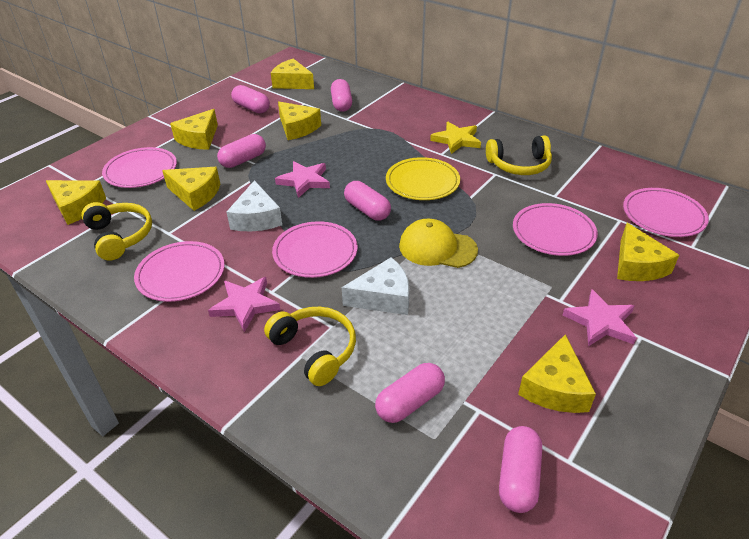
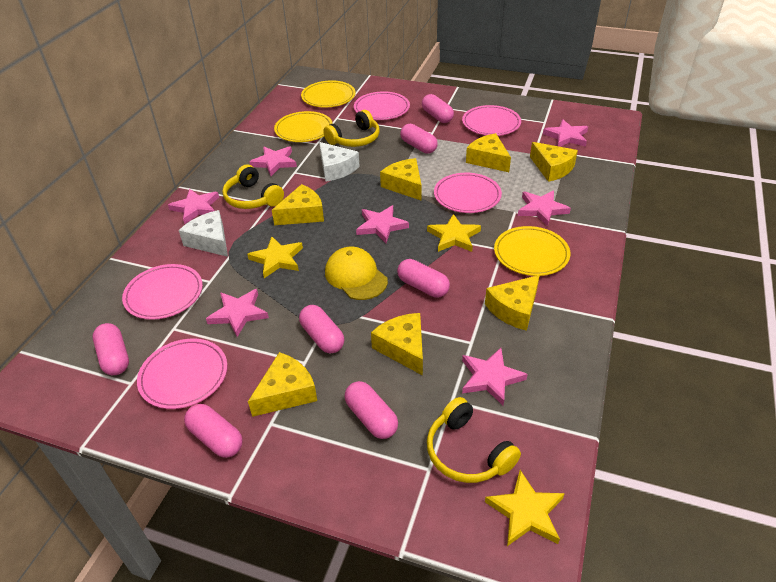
pink capsule: [217,134,266,168] [231,85,270,113] [331,79,352,112] [344,181,391,220] [375,363,445,423] [499,426,542,513] = 6 -> [93,323,129,375] [184,404,243,458] [299,305,344,353] [345,381,398,439] [397,259,450,298] [400,124,438,154] [422,94,454,123] = 7
pink star: [208,277,280,332] [275,161,330,198] [563,290,636,346] = 3 -> [168,189,219,224] [206,289,269,337] [250,146,297,176] [356,205,409,243] [462,348,528,406] [518,190,571,227] [543,119,588,147] = 7
yellow plate: [386,157,460,200] = 1 -> [274,111,333,142] [301,80,356,107] [494,226,570,276] = 3
yellow star: [430,122,481,154] = 1 -> [247,236,303,278] [427,214,481,252] [485,470,565,546] = 3

